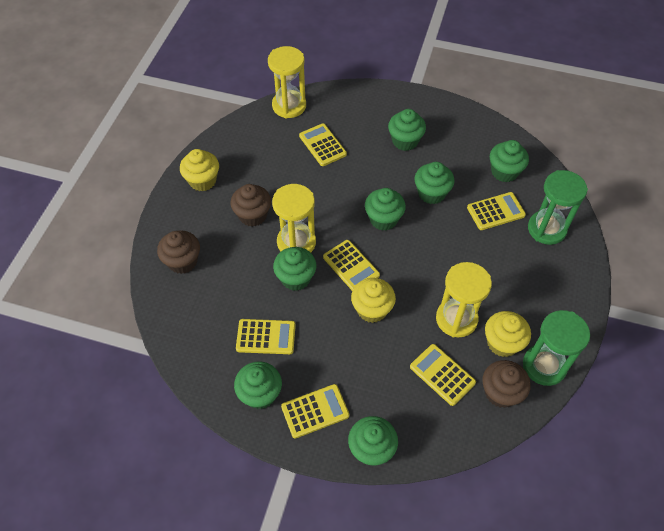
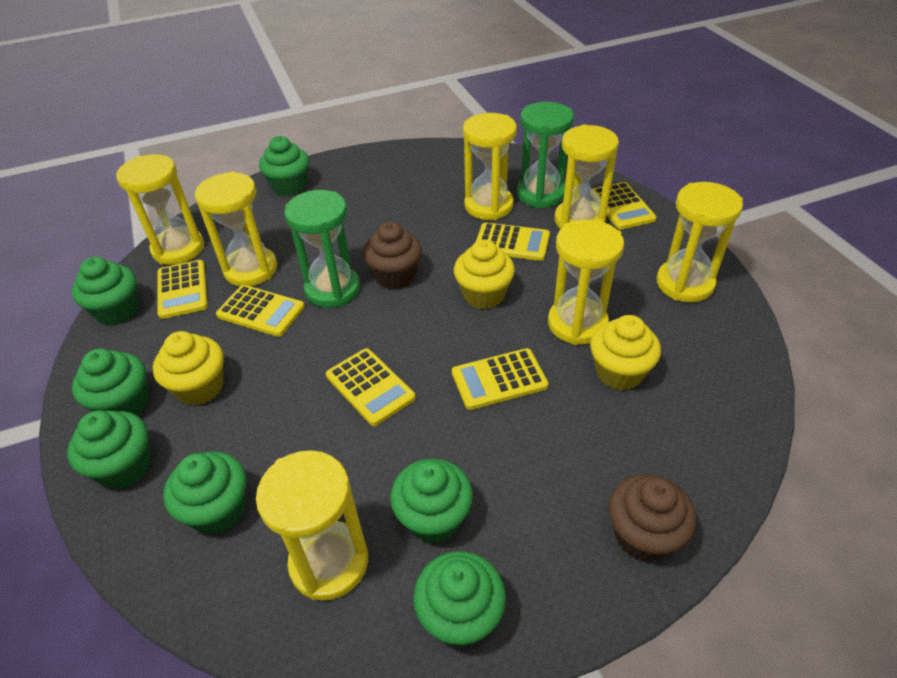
brown cupcake: [157,230,200,274] [230,184,271,227] [482,360,531,408] = 3 -> [363,222,422,289] [609,474,696,562] = 2
yellow hourglass: [268,46,306,118] [272,184,316,253] [436,262,492,337] = 3 -> [116,154,204,265] [195,172,277,286] [256,450,368,601] [463,113,517,220] [548,220,624,345] [554,124,619,230] [656,182,743,302] = 7

